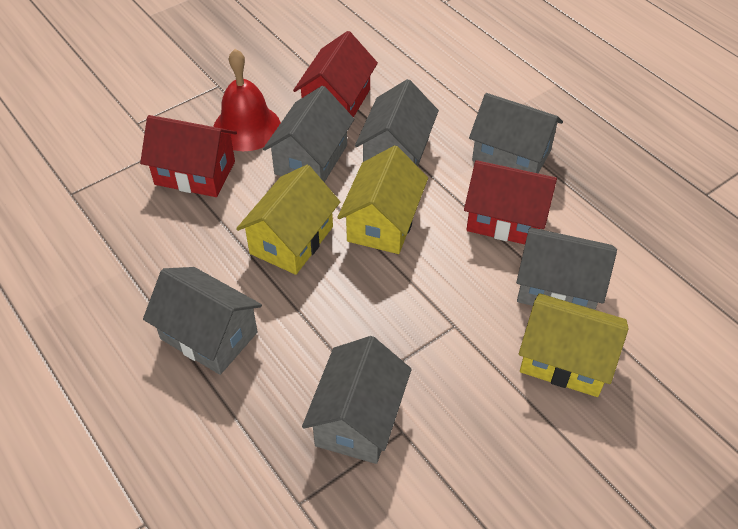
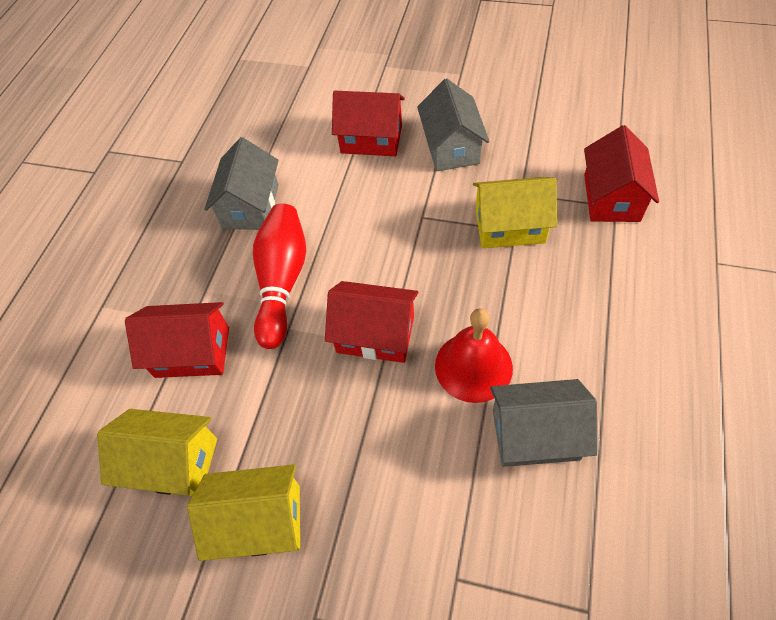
grey house: [143,267,262,375] [263,86,354,182] [302,336,412,464] [355,79,439,166] [469,93,563,173] [516,227,617,310] = 6 -> [204,137,279,230] [417,79,490,171] [490,379,597,467] = 3
red bowling pin: none = 0 -> [253,203,306,349] = 1
red house: [140,115,237,197] [293,31,378,118] [464,160,557,245] = 3 -> [125,302,229,378] [325,281,418,363] [332,91,405,156] [584,125,659,222] = 4

